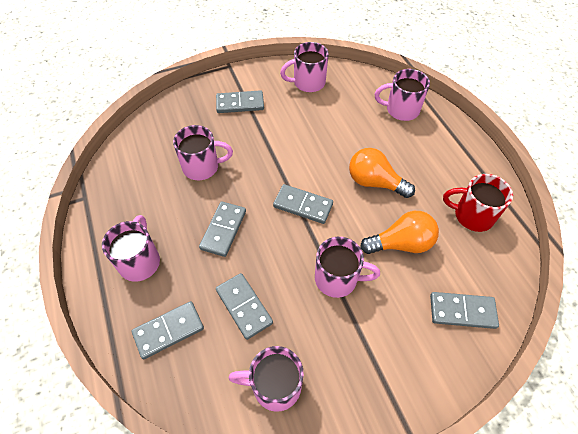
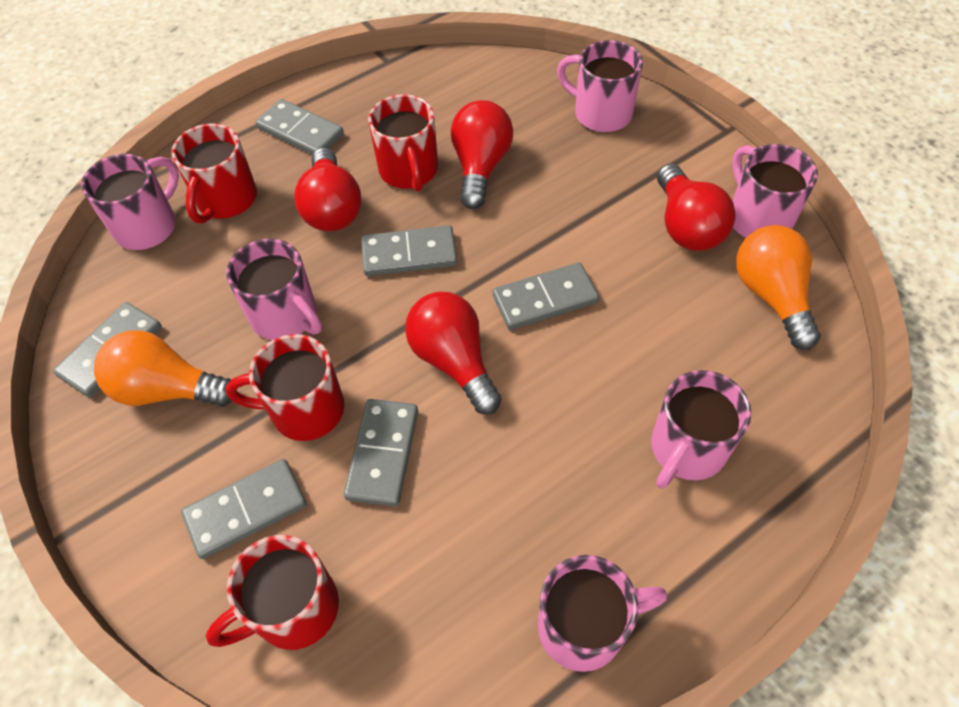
red light bulb: none = 0 -> [294,148,361,231] [405,292,502,414] [451,100,513,209] [657,164,736,251] = 4
red mug: [443,174,513,232] = 1 -> [171,123,257,224] [206,535,339,650] [226,334,344,441] [368,94,438,192] = 4

